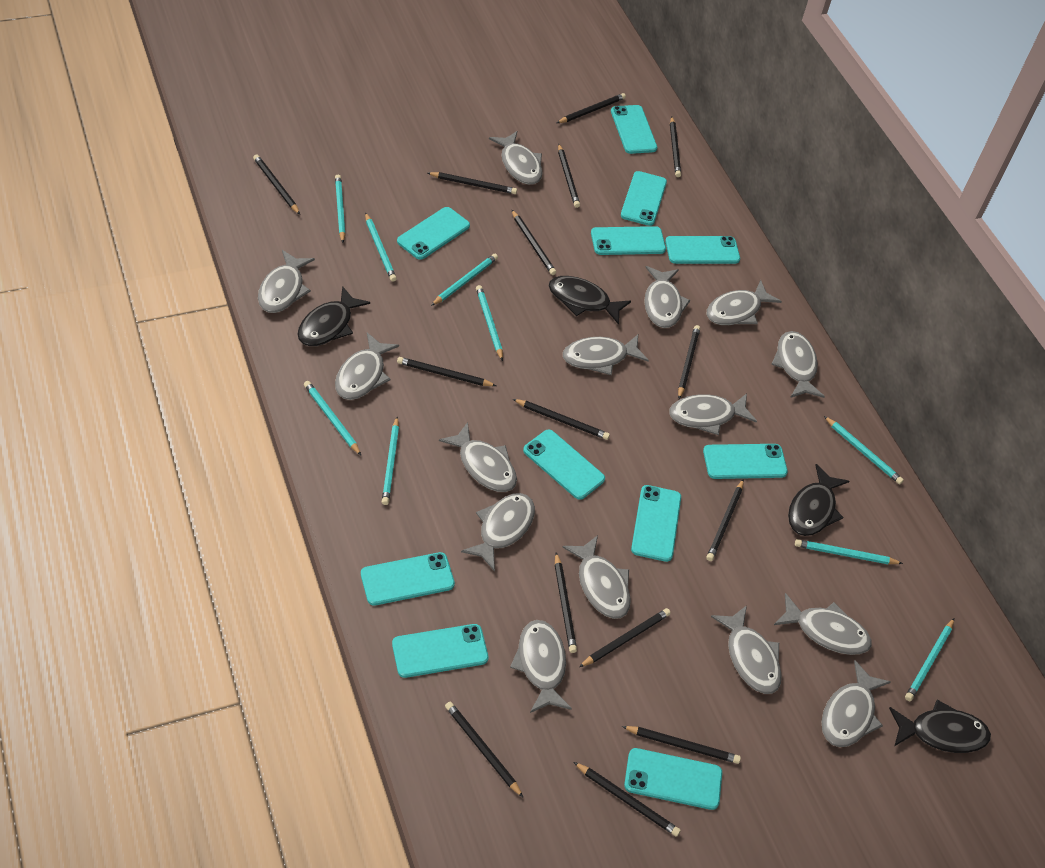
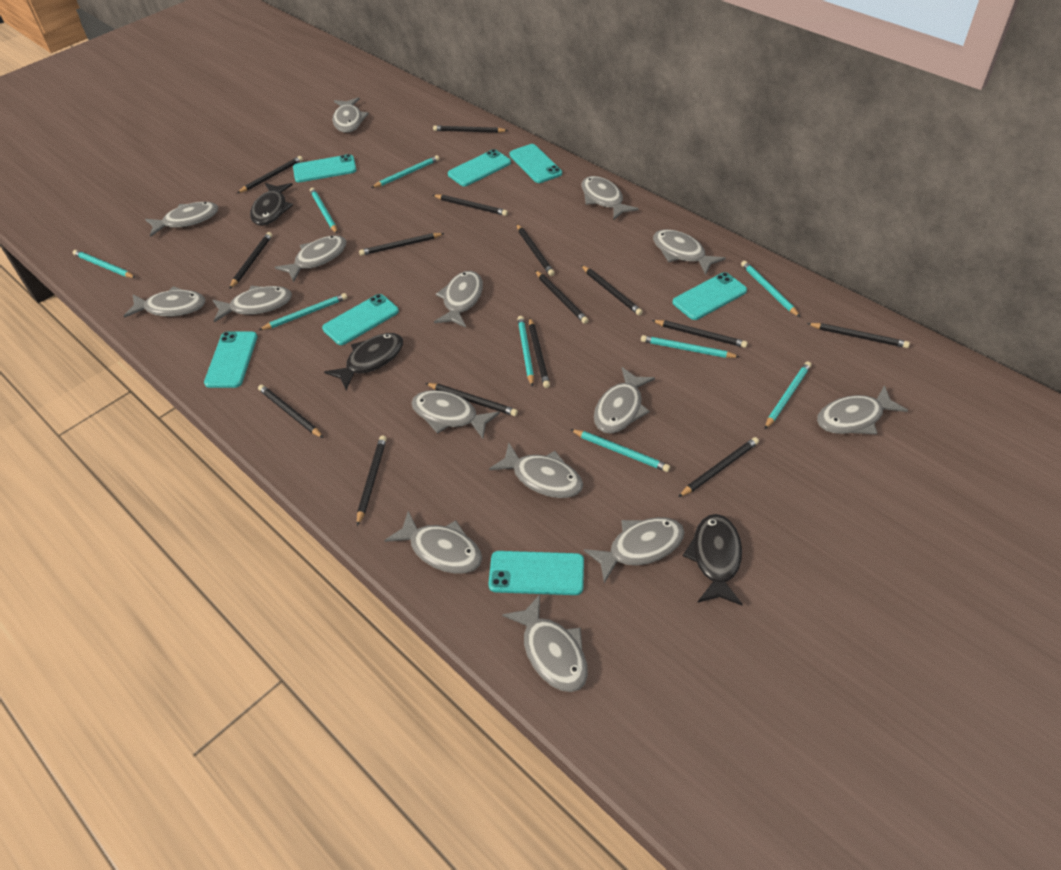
black fish: [297,286,370,346] [549,276,631,325] [788,464,849,536] [889,700,991,753] = 4 -> [250,183,293,226] [324,333,403,390] [683,514,743,605] = 3
turquoise phone: [361,552,455,606] [392,624,489,678] [397,207,470,260] [523,430,605,500] [591,226,666,255] [611,105,657,154] [621,171,667,226] [624,748,722,810] [631,485,681,562] [665,236,740,264] [703,444,788,479] = 11 -> [204,331,257,388] [293,154,356,182] [322,294,399,345] [448,149,511,186] [488,551,584,595] [509,144,562,183] [673,272,747,320] = 7

